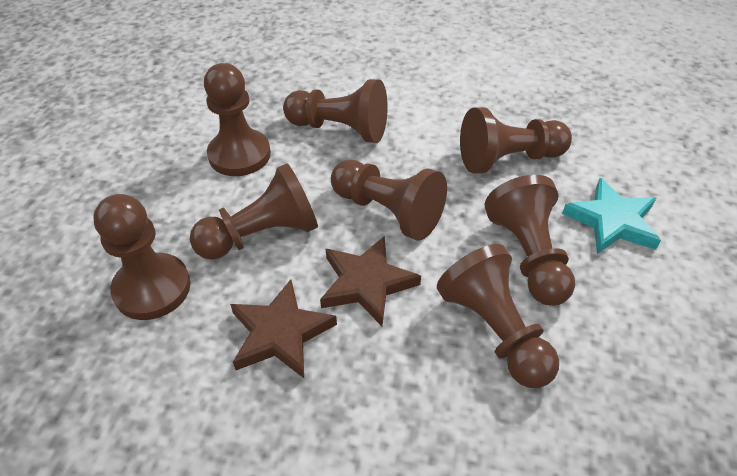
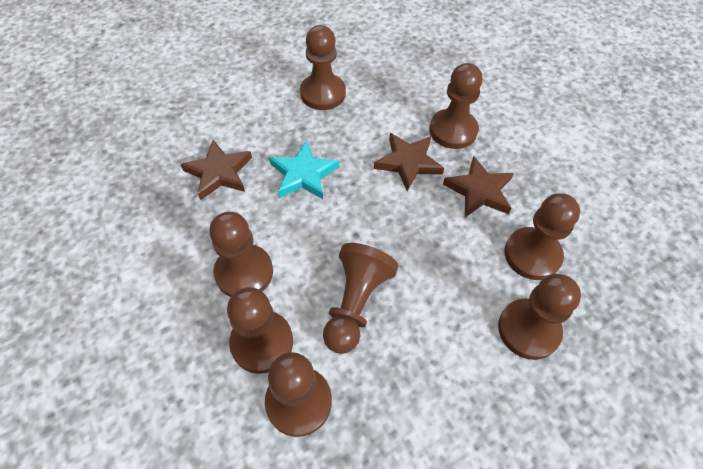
brown star: [230,280,337,378] [320,236,421,326] = 2 -> [180,140,252,200] [374,133,444,191] [443,156,514,217] = 3

